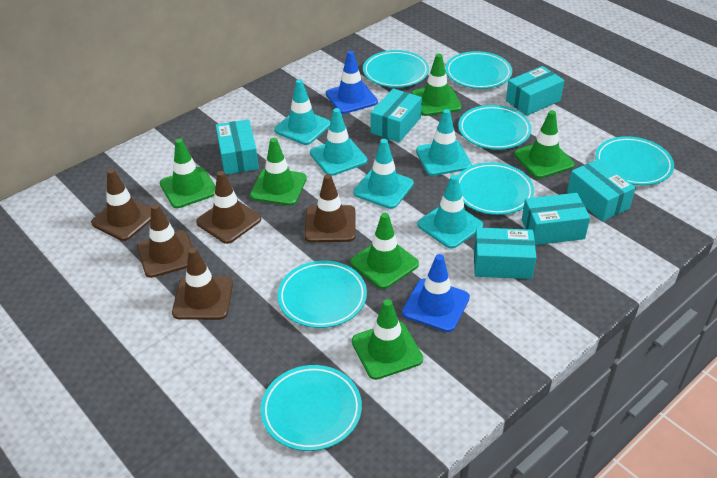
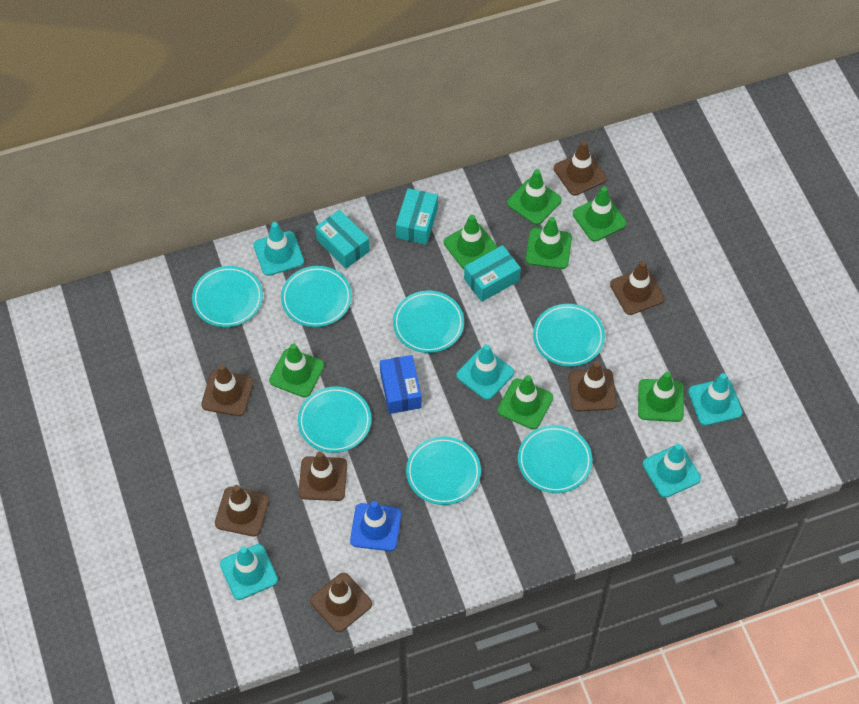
blue box: none = 0 -> [380,355,422,414] = 1
blue traffic cone: [326,51,378,114] [402,254,470,332] = 2 -> [350,501,401,551] = 1
brown traffic cone: [91,169,151,241] [137,204,193,278] [172,248,233,320] [196,171,261,244] [305,174,356,242] = 5 -> [201,364,254,416] [215,485,269,536] [299,451,347,501] [310,573,372,632] [554,141,607,196] [568,361,617,412] [610,261,664,315] = 7
green traffic cone: [160,139,216,208] [250,138,307,206] [350,213,419,289] [352,299,423,380] [412,54,462,116] [514,110,574,179] = 6 -> [269,343,324,398] [444,215,498,269] [497,375,553,429] [507,169,562,225] [526,217,572,269] [573,187,627,241] [638,372,684,422] = 7
turquoise box: [215,119,259,175] [370,88,422,142] [474,228,536,279] [506,66,565,116] [522,193,590,245] [567,159,636,222] = 6 -> [315,210,370,269] [396,188,438,245] [464,245,521,302] = 3

